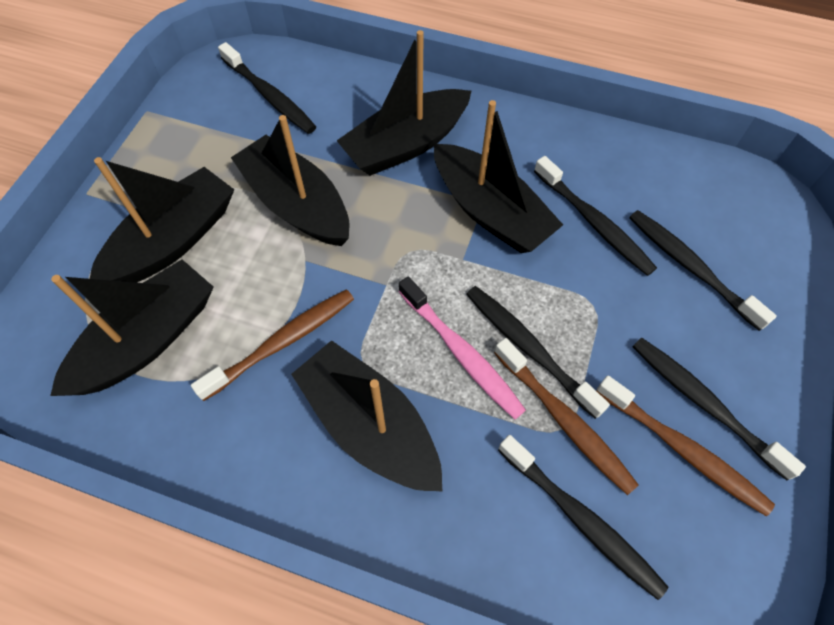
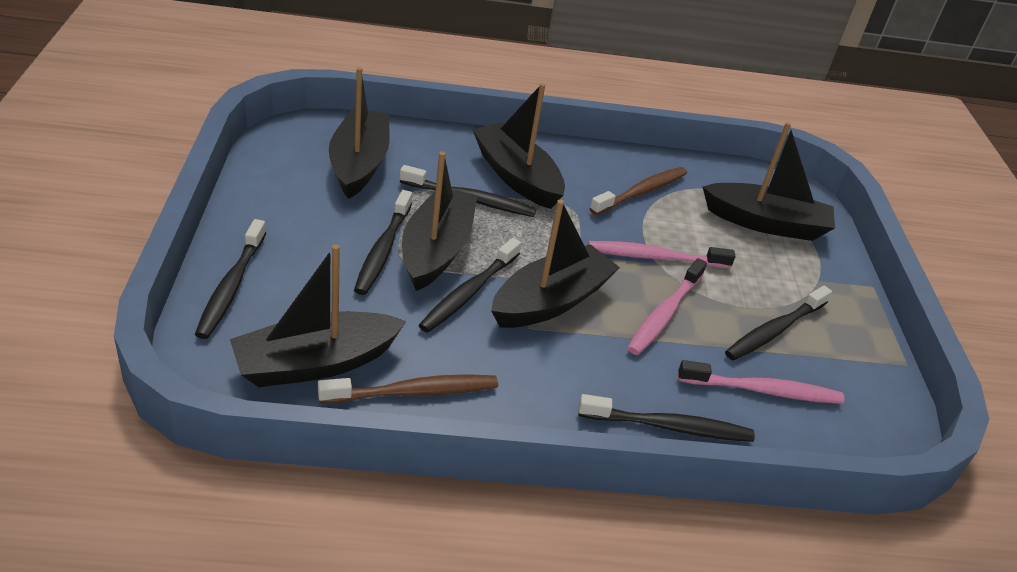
brown toothbrush: [191,289,354,401] [494,338,639,495] [597,375,775,517] = 3 -> [318,374,498,404] [590,167,687,215] = 2
pink toothbrush: [399,276,526,419] = 1 -> [588,241,735,268] [627,258,707,355] [678,360,844,404] = 3

